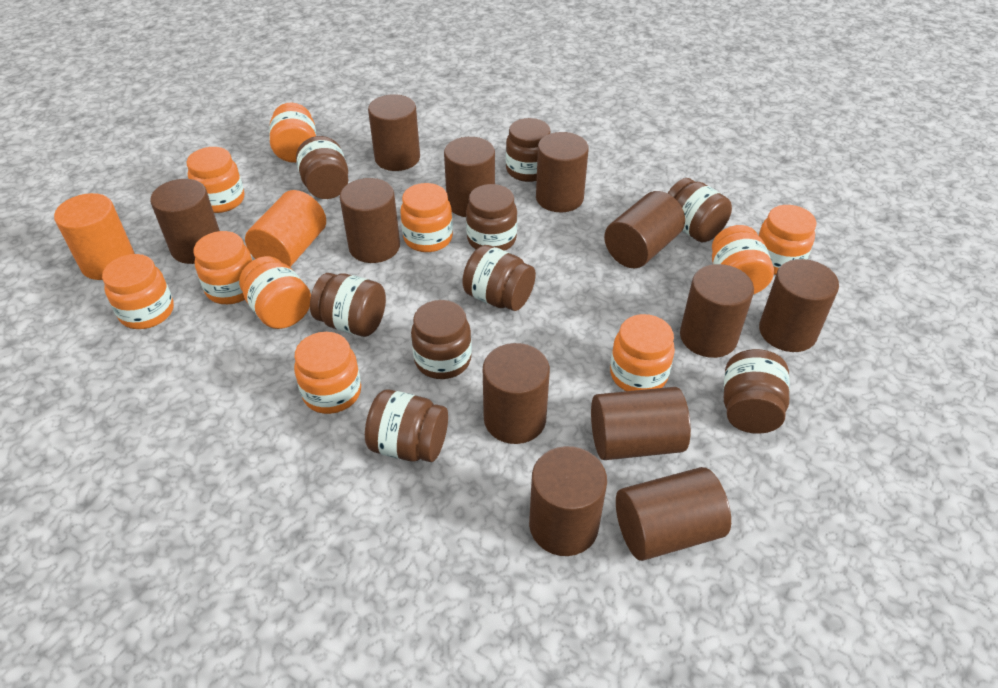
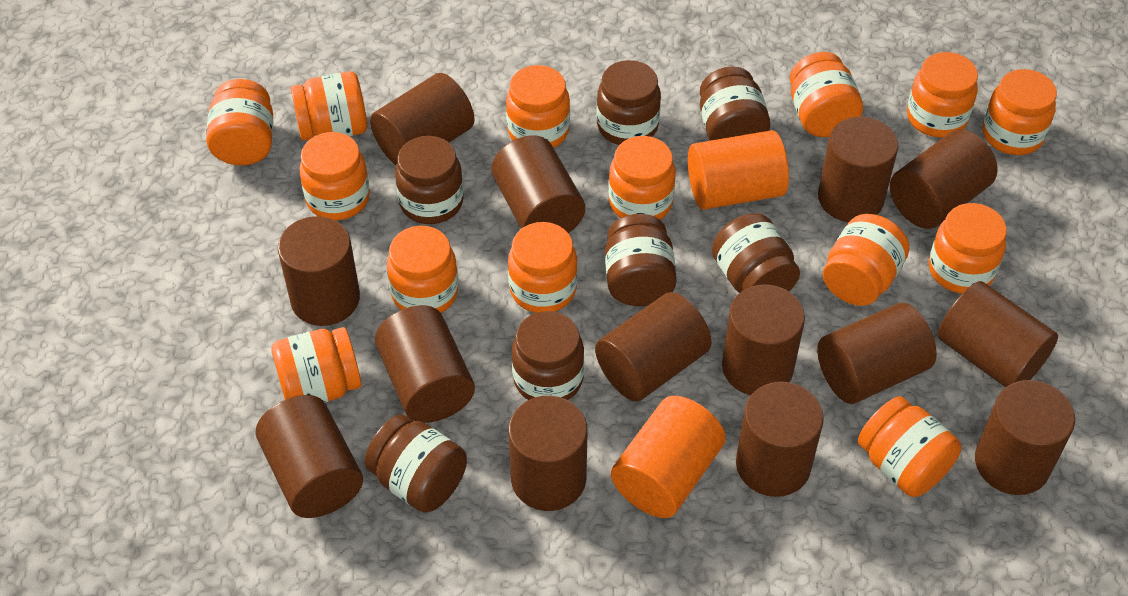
brown cylinder: [150,179,220,264] [340,178,400,263] [368,94,420,171] [444,137,495,217] [483,343,550,444] [529,446,607,556] [536,132,589,212] [591,387,691,460] [604,191,685,269] [616,467,731,561] [680,264,754,358] [759,259,839,352] = 12 -> [255,395,363,518] [278,216,360,326] [370,73,475,165] [375,305,475,423] [491,135,585,233] [508,396,587,511] [595,292,712,401] [722,284,805,395] [736,382,824,497] [817,303,937,404] [818,117,898,222] [890,130,998,229] [938,281,1058,387] [975,380,1075,495] = 14
brown jar: [296,136,348,199] [310,273,386,337] [365,389,448,462] [411,300,472,379] [462,245,536,311] [466,184,517,251] [506,118,550,182] [667,178,732,242] [724,349,790,434] = 9 -> [365,415,467,513] [395,136,464,224] [512,311,584,400] [597,60,661,145] [605,214,677,306] [700,67,770,141] [712,213,800,293] = 7
orange jar: [102,254,174,329] [187,147,244,213] [194,231,253,304] [239,256,311,329] [269,103,316,163] [294,332,361,414] [400,183,453,252] [610,314,675,391] [712,225,774,295] [758,205,816,275] = 10 -> [206,79,273,165] [271,327,361,403] [291,71,367,141] [299,132,370,220] [387,226,458,313] [506,65,570,148] [508,222,578,313] [608,136,676,220] [790,52,863,137] [823,214,909,306] [858,396,961,497] [907,52,978,138] [929,203,1007,294] [982,69,1057,155] = 14

